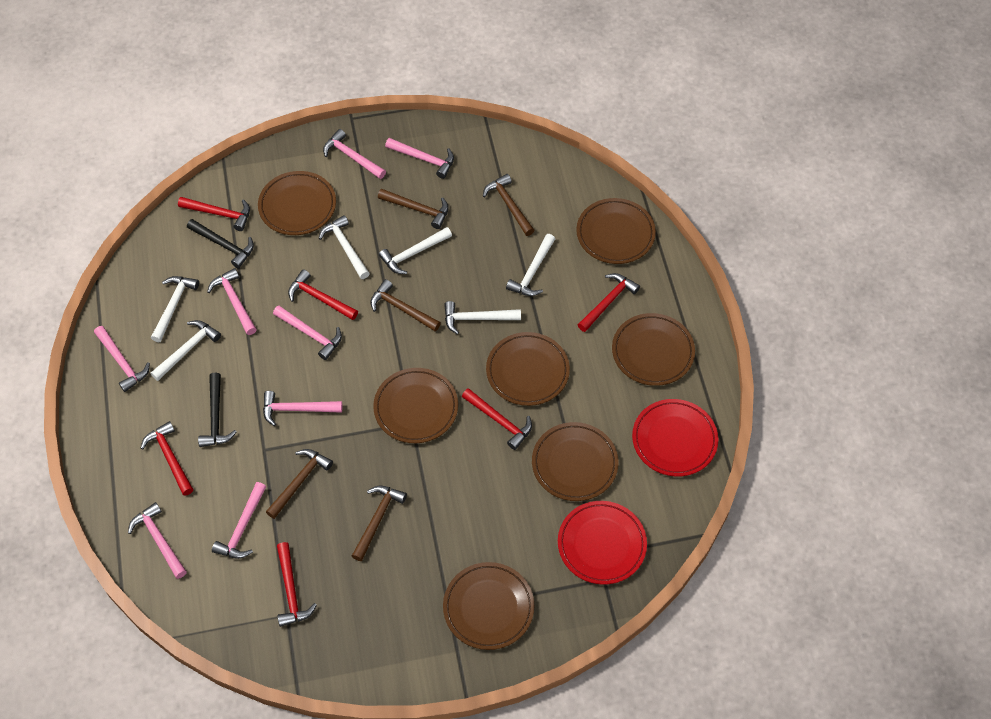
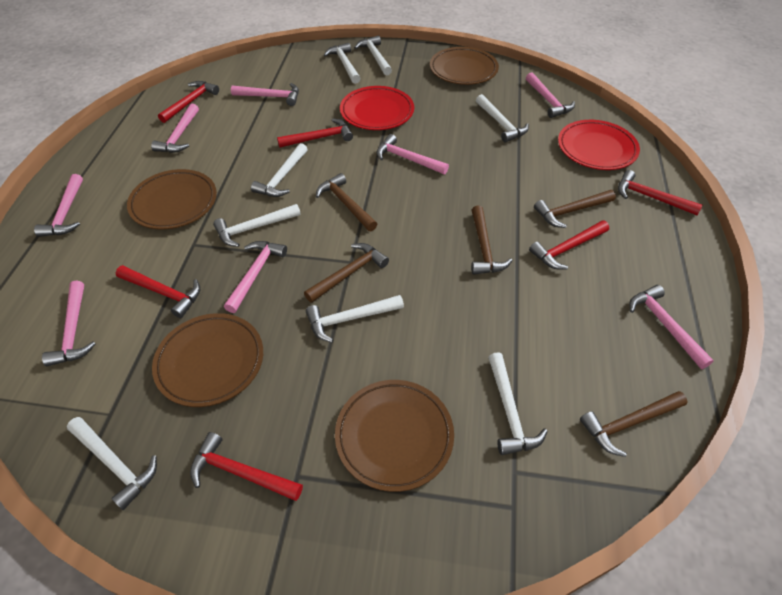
black hammer: [187,219,254,268] [198,373,236,447] = 2 -> none = 0
brown plate: [258,171,336,235] [373,368,458,443] [443,562,534,650] [486,332,570,406] [532,422,618,501] [576,198,656,264] [612,313,695,386] = 7 -> [127,169,217,230] [152,313,263,407] [335,380,454,492] [430,47,499,85] = 4
white hammer: [150,320,221,381] [151,276,199,342] [319,215,370,279] [379,227,452,274] [444,301,521,334] [506,234,555,296] = 6 -> [67,417,157,510] [213,204,301,247] [251,143,308,197] [306,295,404,343] [324,43,360,84] [354,35,392,76] [476,94,529,143] [488,352,548,455] = 8

